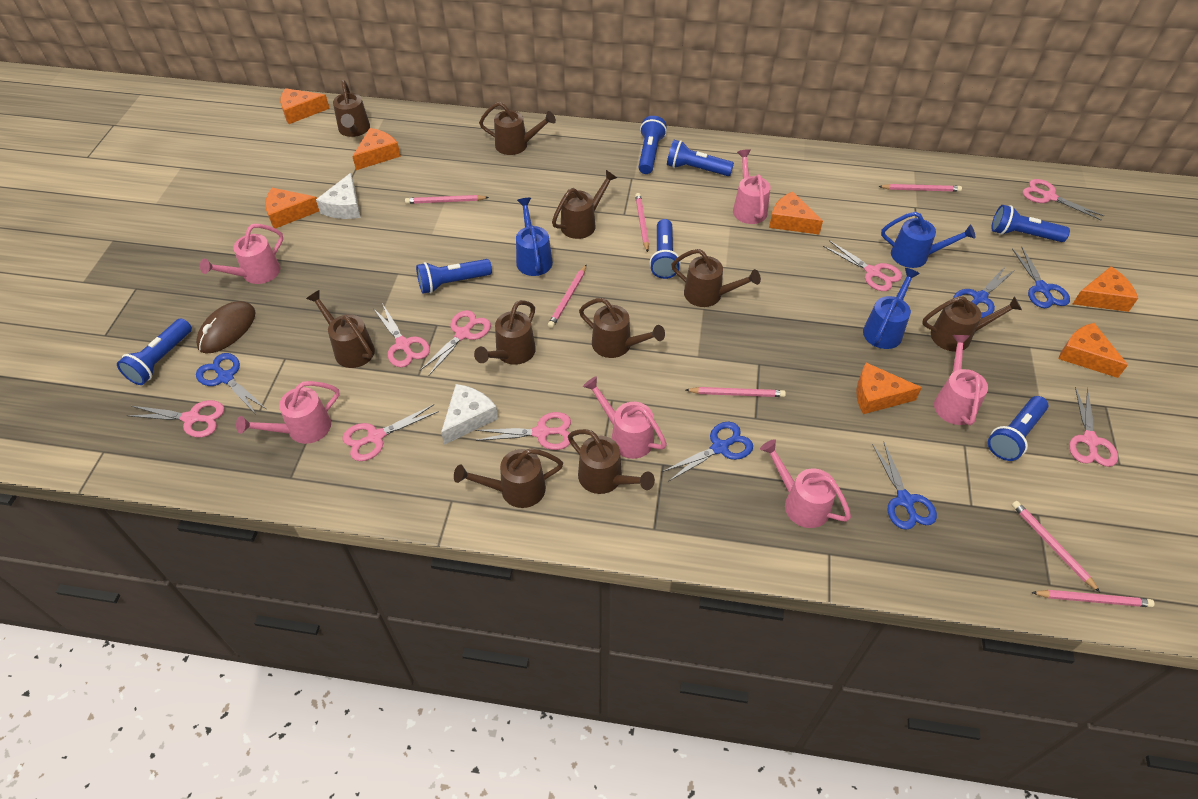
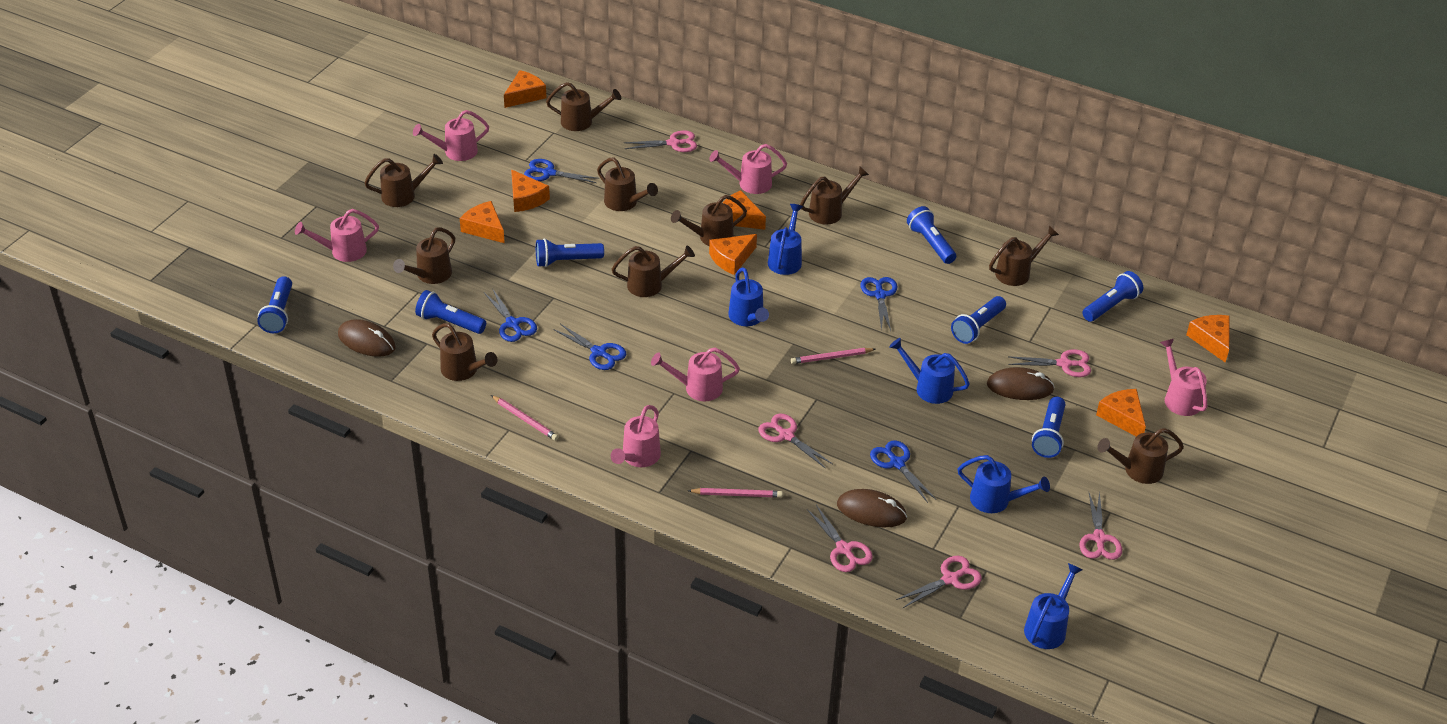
blue watering can: [516,198,553,276] [863,268,920,349] [881,212,975,268] = 3 -> [728,267,769,326] [768,204,803,275] [889,338,970,404] [958,455,1050,513] [1024,563,1082,649] = 5
brown mouse: [196,301,256,353] = 1 -> [338,319,396,357] [837,489,907,527] [987,367,1054,400] = 3
pink pencil: [405,195,489,204] [548,265,586,328] [635,193,649,252] [686,387,786,397] [878,184,962,192] [1012,501,1100,592] [1031,590,1154,607] = 7 -> [491,395,558,441] [688,488,783,498] [791,348,876,364] = 3
pink scissors: [127,400,224,437] [343,404,439,461] [373,303,430,367] [420,310,491,376] [475,412,571,450] [823,240,902,291] [1023,179,1104,220] [1069,387,1118,467] = 8 -> [624,131,697,152] [758,414,833,469] [807,505,873,572] [896,556,982,608] [1008,349,1091,377] [1079,491,1122,560] = 6
white cheese: [316,173,361,219] [441,384,498,445] = 2 -> none = 0

